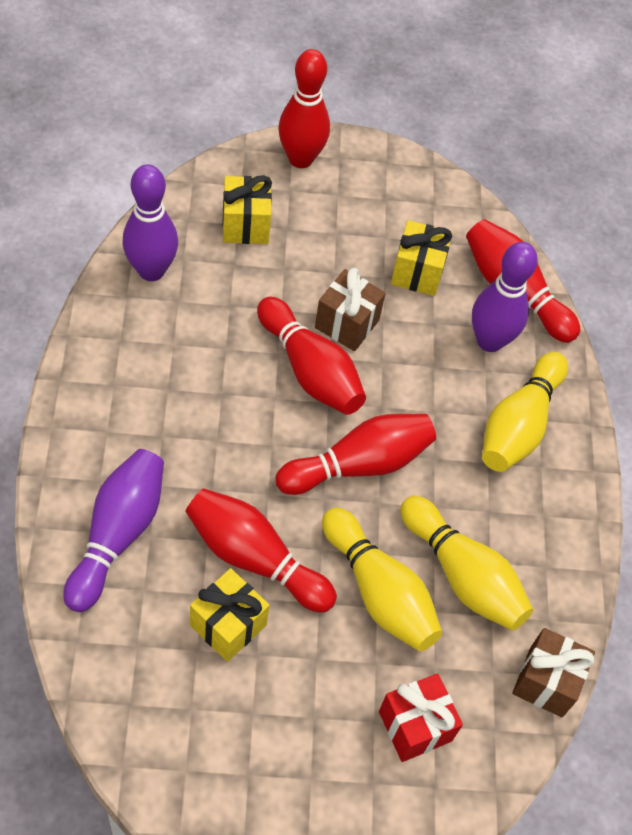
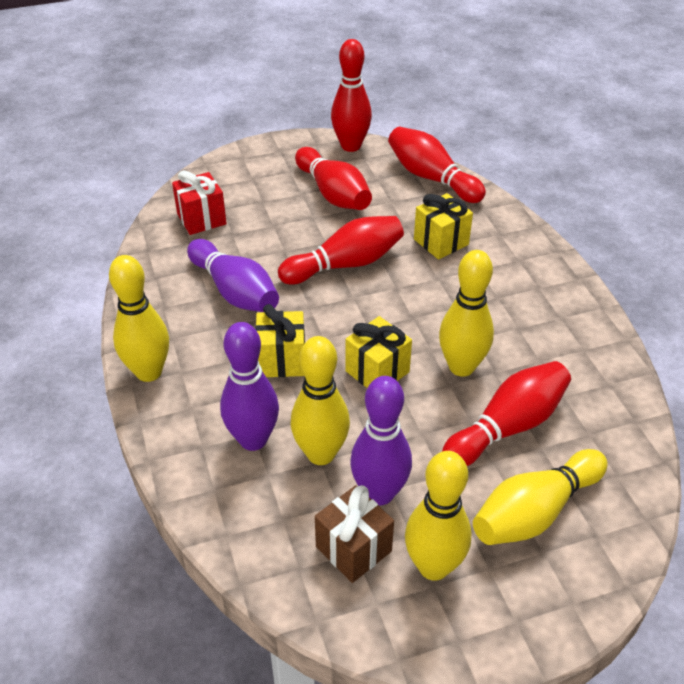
brown gift: [315,268,386,351] [512,628,595,717] = 2 -> [315,485,394,583] = 1
yellow bowling pin: [322,508,442,651] [400,496,533,631] [482,352,568,472] = 3 -> [109,255,169,382] [291,336,350,465] [405,451,471,581] [439,250,494,377] [473,449,608,545] = 5

